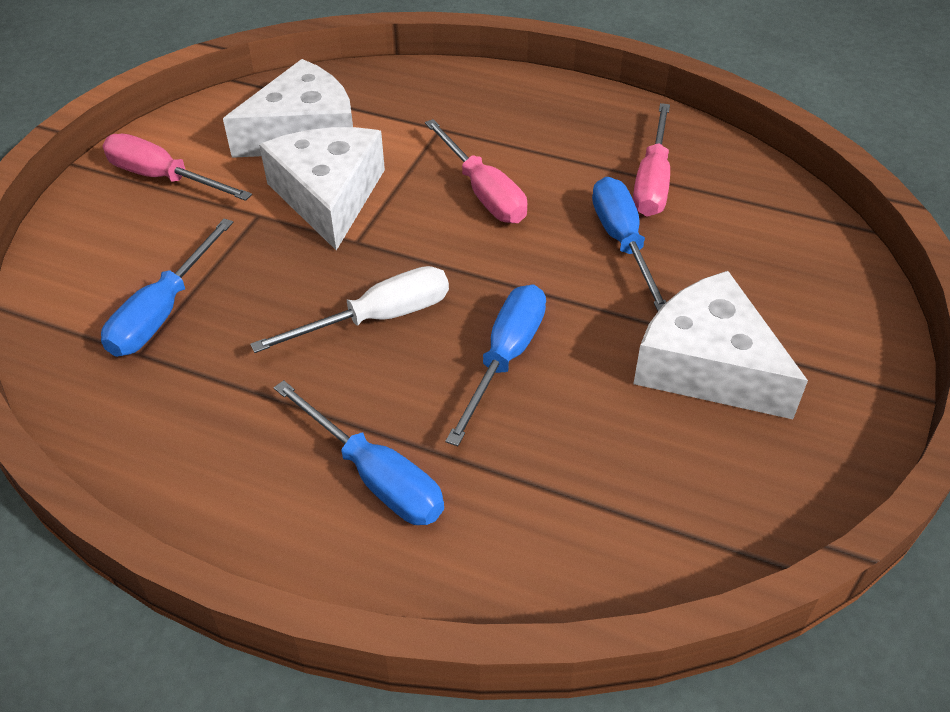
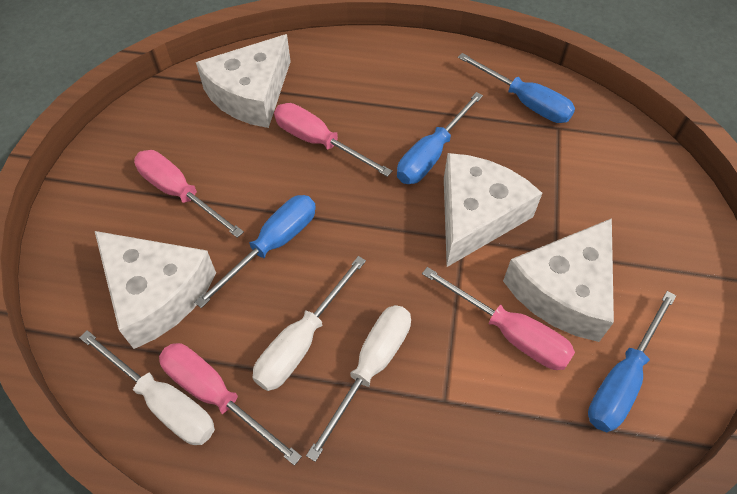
pink screwdriver: [103,133,252,201] [425,119,527,223] [633,103,670,217] = 3 -> [134,150,244,238] [159,343,302,466] [274,103,392,177] [422,267,575,370] = 4
white cheese: [223,59,353,158] [259,127,385,251] [633,271,808,419] = 3 -> [95,231,216,349] [196,34,291,128] [444,153,542,267] [503,218,614,342] = 4
white screwdriver: [250,266,449,353] = 1 -> [79,330,215,445] [252,256,366,391] [306,305,411,462] = 3

